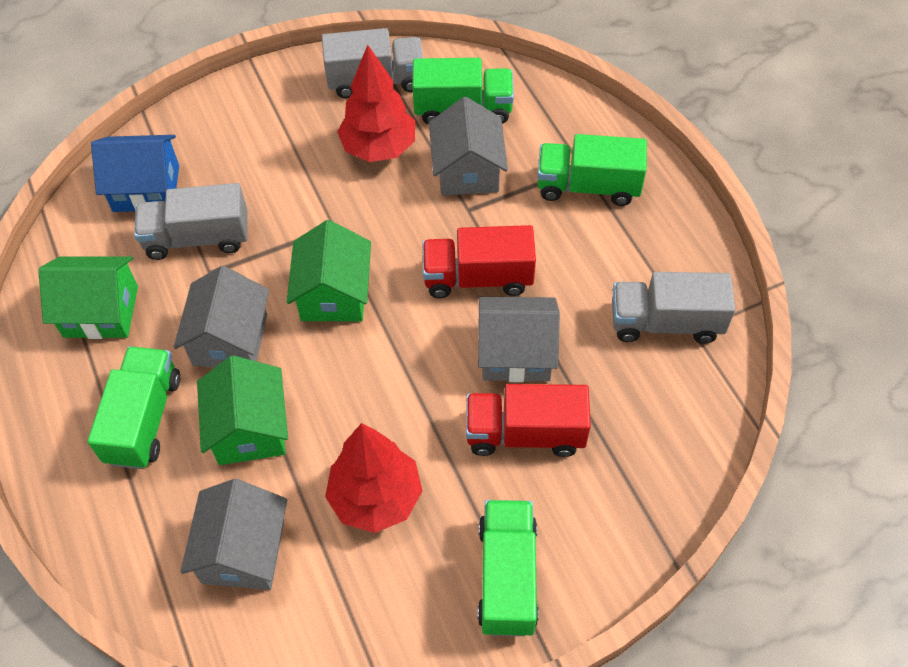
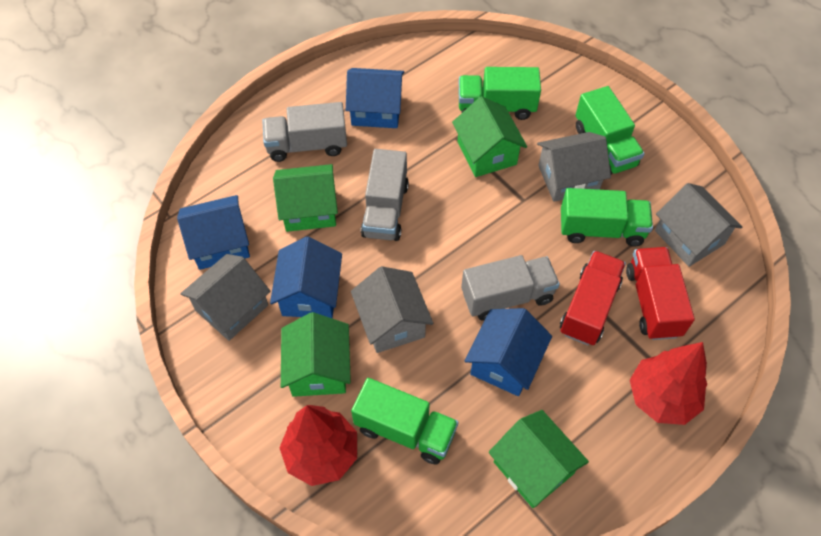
blue house: [91,135,179,212] = 1 -> [177,195,250,270] [270,237,342,318] [346,68,405,128] [465,308,552,396] = 4
green house: [38,256,138,339] [197,355,288,465] [287,220,371,321] = 3 -> [273,164,338,232] [281,312,351,397] [452,96,527,177] [489,410,589,508] = 4

